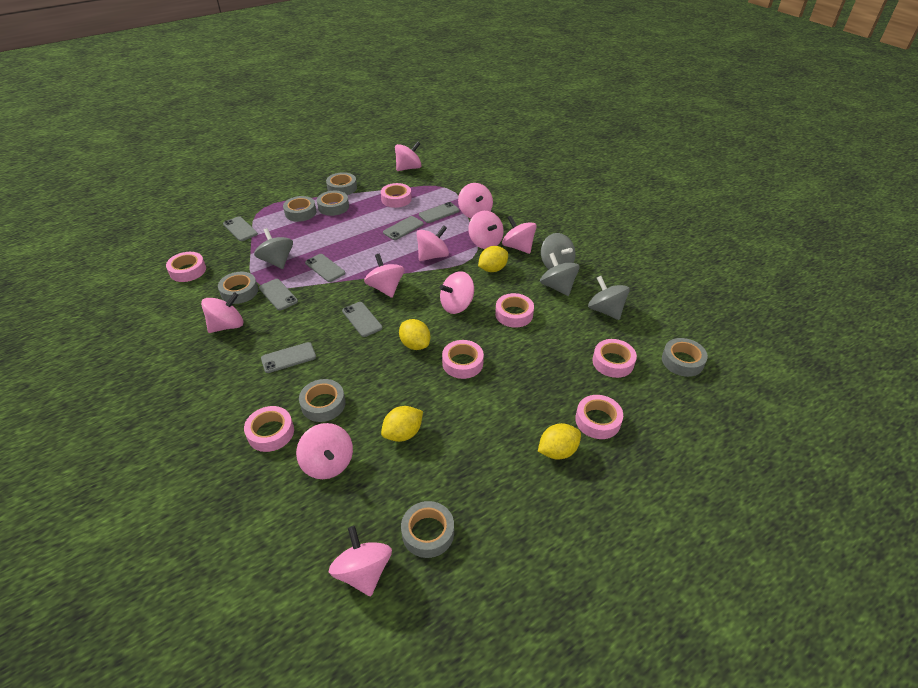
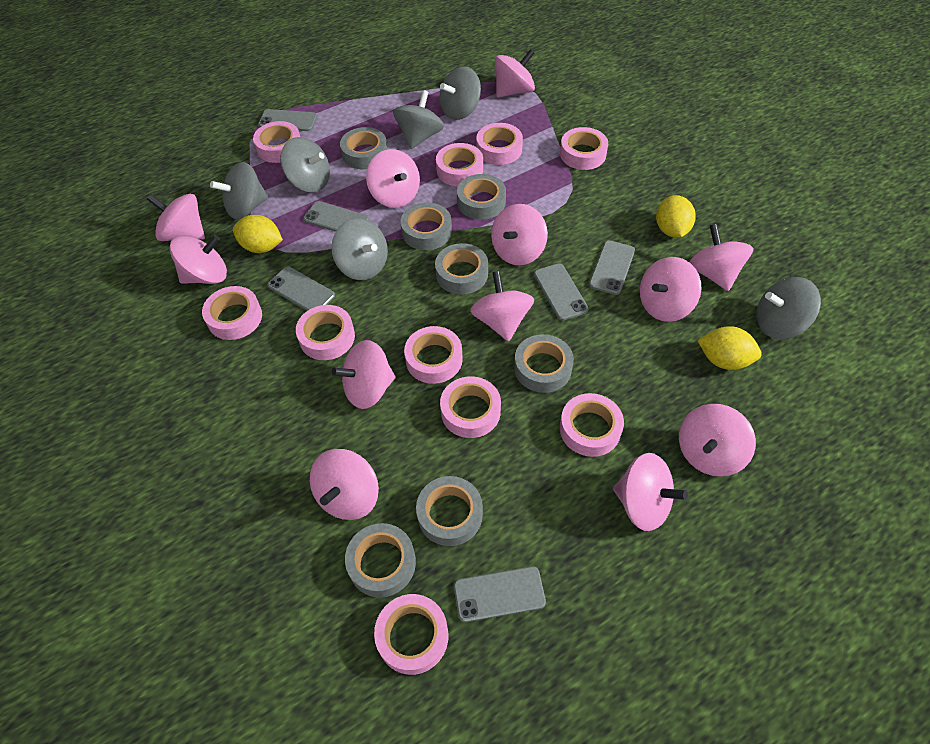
grey phone: [223,216,258,241] [259,279,298,311] [261,342,316,373] [305,254,345,282] [342,302,383,337] [383,216,424,240] [419,202,459,223] = 7 -> [258,109,317,131] [268,267,335,311] [303,201,369,232] [454,566,546,622] [534,263,589,321] [589,240,635,295] = 6
grey spinning top: [254,228,293,269] [540,253,580,296] [541,233,576,269] [588,276,630,320] = 4 -> [210,162,268,219] [280,137,330,192] [331,218,388,280] [393,90,444,149] [440,66,481,120] [757,277,821,339] = 6
pink spinning top: [201,292,243,333] [296,423,353,479] [329,526,392,596] [364,254,404,298] [395,141,421,171] [416,225,449,261] [439,271,474,314] [458,183,493,218] [468,211,504,249] [502,215,537,254] = 10 -> [147,194,205,241] [170,235,227,284] [310,449,379,520] [332,340,396,409] [366,149,420,208] [470,271,534,342] [491,204,548,265] [495,49,535,98] [613,453,688,531] [640,257,702,322] [679,404,756,477] [690,224,754,291] = 12
pink tape: [166,252,206,282] [244,406,294,452] [381,183,412,208] [442,340,484,379] [495,293,534,328] [575,395,623,439] [593,339,637,378] = 7 -> [202,286,262,340] [253,121,300,163] [296,305,355,360] [374,594,448,675] [404,326,463,384] [436,143,483,187] [440,376,501,438] [476,123,523,165] [560,127,608,170] [560,393,624,457] = 10
yellow lemon: [381,406,423,442] [399,319,430,350] [478,246,508,272] [538,423,581,460] = 4 -> [233,215,283,253] [656,195,696,238] [697,326,762,370] = 3

